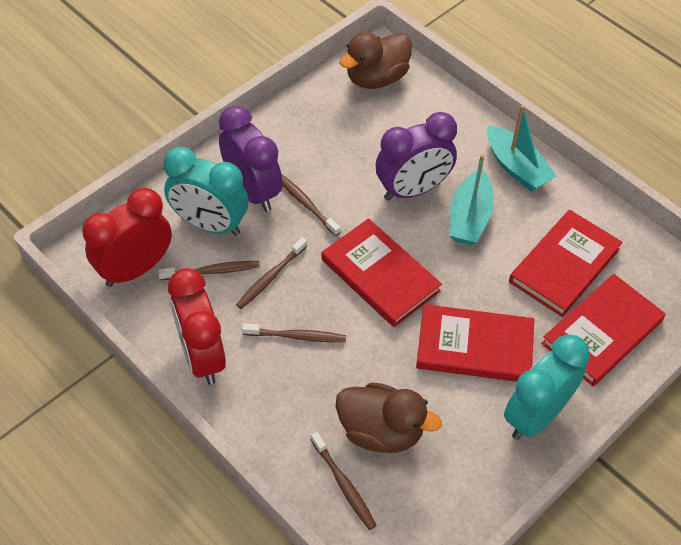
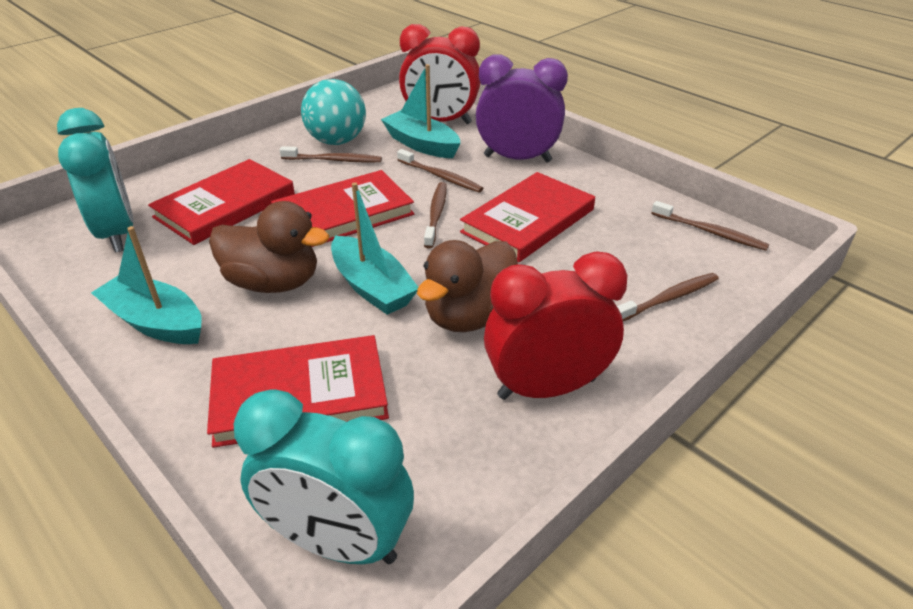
purple clock: [219,106,283,212] [375,112,457,201] = 2 -> [476,54,568,162] = 1
turquoise ball: none = 0 -> [301,79,366,145] = 1
turquoise boat: [449,155,494,245] [487,105,557,191] = 2 -> [91,226,202,344] [331,182,418,315] [381,64,461,158] = 3

